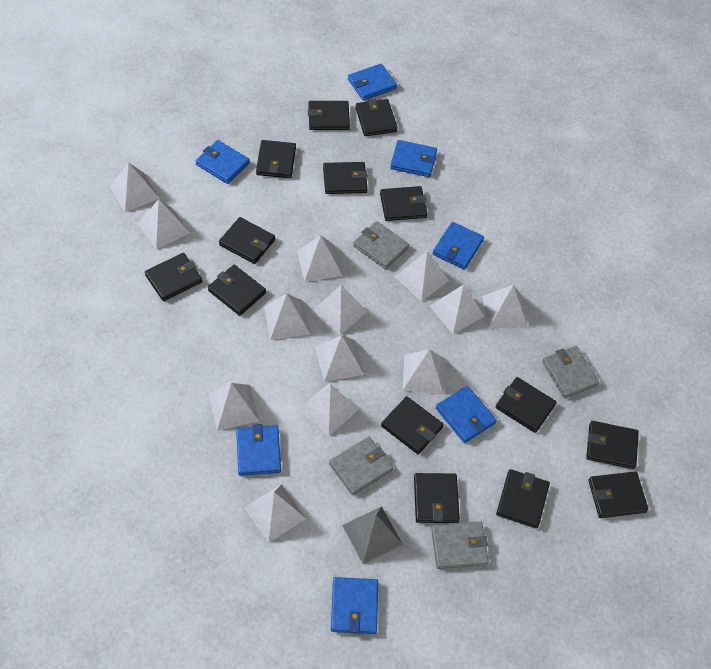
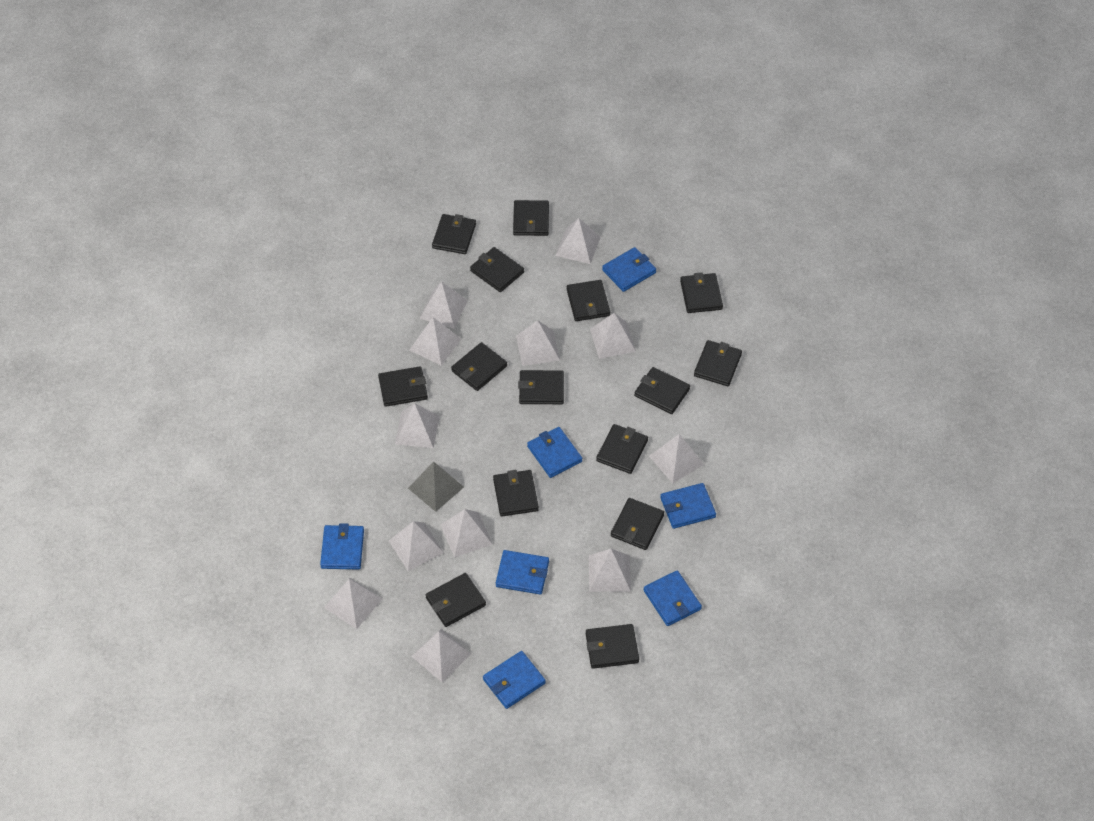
black wallet: [145,253,203,301] [208,265,266,316] [219,217,275,264] [256,140,296,178] [308,101,350,130] [323,162,368,194] [355,99,398,136] [380,186,428,221] [381,396,444,454] [414,473,460,523] [496,377,557,433] [496,469,550,528] [586,421,639,469] [589,471,648,518] = 14 -> [378,366,428,407] [426,573,486,627] [432,214,476,254] [451,342,507,391] [470,247,524,292] [493,470,539,517] [513,200,549,236] [518,370,564,404] [567,280,610,321] [586,624,639,669] [596,424,648,474] [611,498,664,550] [634,367,690,414] [680,272,723,313] [694,340,742,386] = 15
grey wallet: [329,437,393,496] [353,221,409,269] [431,521,489,569] [542,346,600,399] = 4 -> none = 0
white pyramid: [110,162,160,212] [138,199,190,249] [209,383,259,431] [244,484,306,543] [264,294,310,340] [297,235,343,282] [299,383,358,436] [311,285,367,336] [315,335,364,382] [395,252,449,302] [402,349,445,394] [430,284,484,334] [482,285,527,329] = 13 -> [324,578,382,629] [389,521,444,571] [395,403,440,448] [410,317,461,366] [411,629,471,682] [419,281,468,329] [441,509,493,558] [516,320,560,366] [555,218,601,264] [589,549,631,592] [590,313,636,359] [649,434,704,484] = 12

